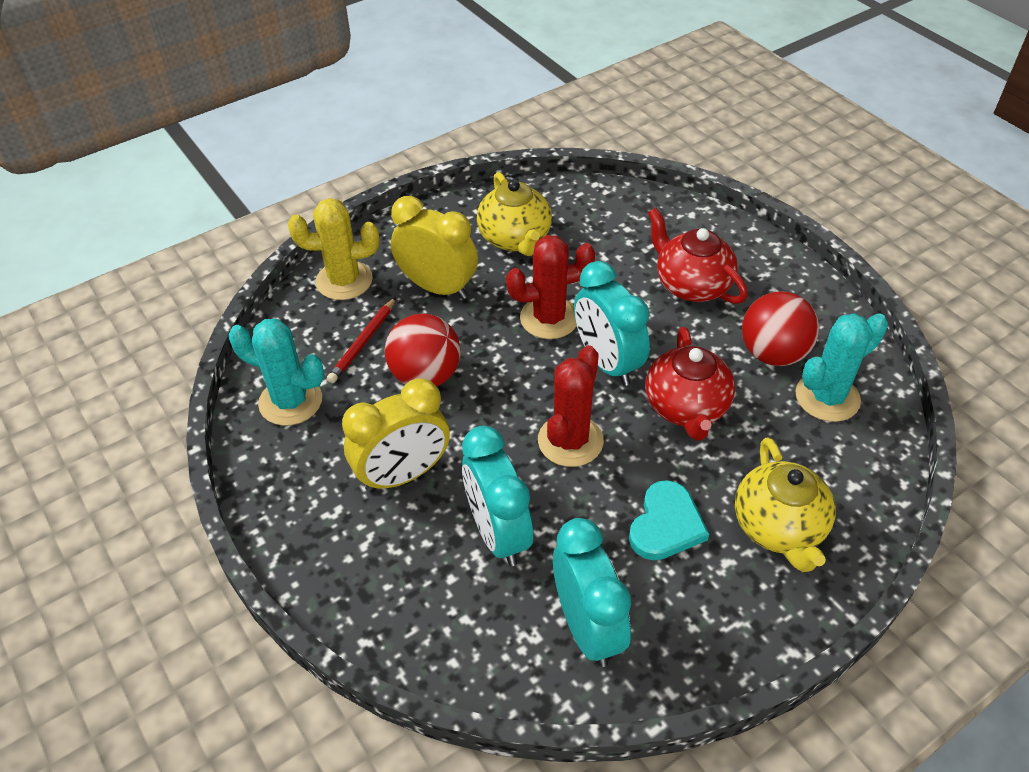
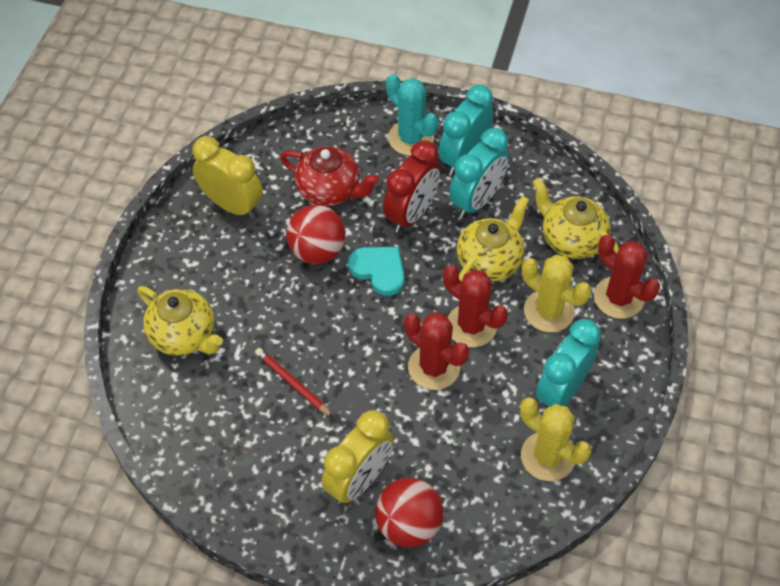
red cactus: [506,235,595,339] [538,345,604,467] = 2 -> [404,312,469,390] [443,265,508,347] [594,234,660,319] = 3
red clock: none = 0 -> [383,140,441,233] = 1
red teapot: [646,327,735,440] [648,207,748,304] = 2 -> [280,146,379,206] = 1
turquoise cactus: [228,318,324,426] [796,313,888,422] = 2 -> [386,74,438,156] = 1
yellow cactus: [288,198,379,300] = 1 -> [520,397,591,481] [522,255,591,332] = 2
yellow teapot: [477,172,552,256] [735,437,836,572] = 2 -> [137,286,223,356] [457,196,529,282] [532,178,619,259] = 3

